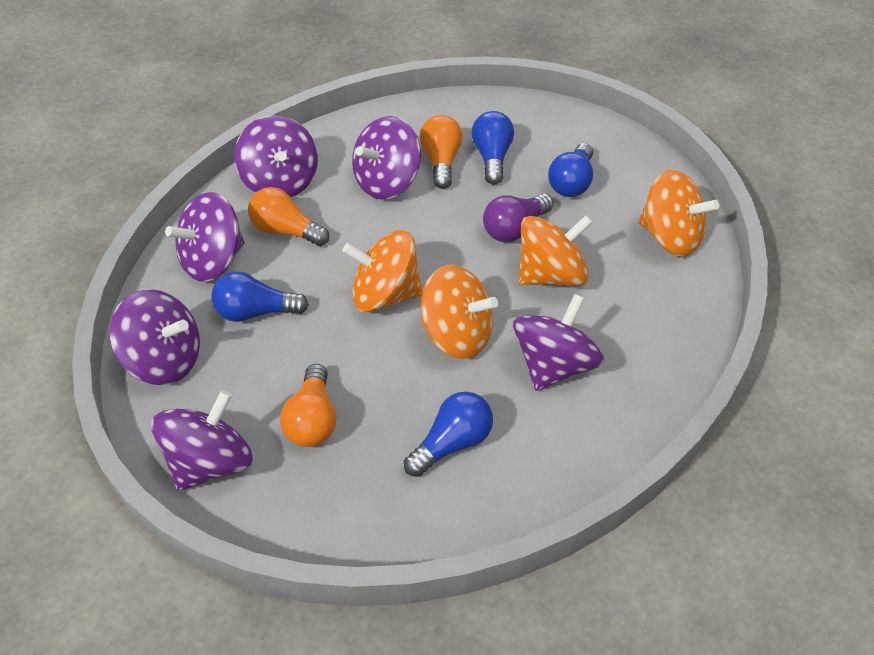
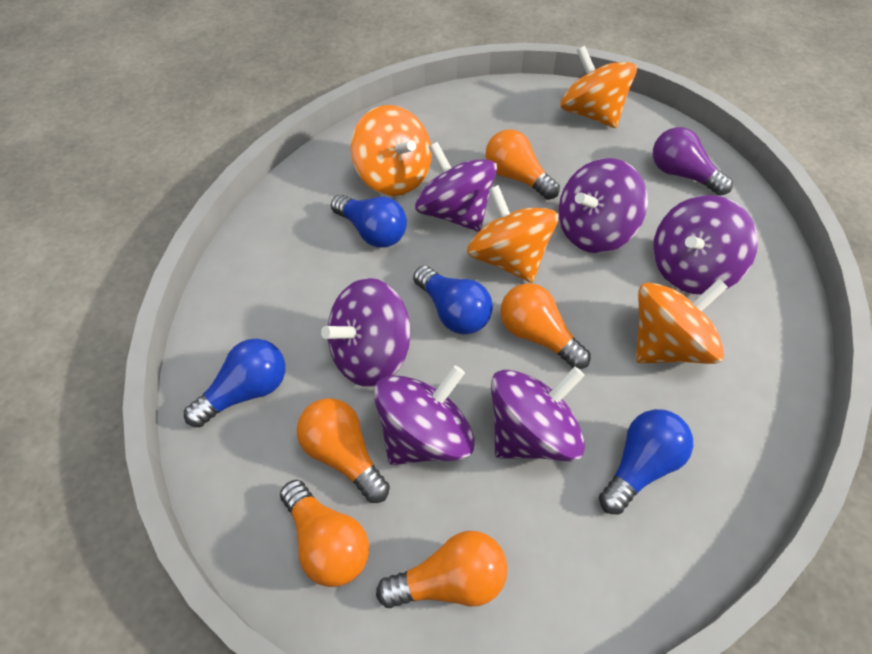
orange light bulb: [248,187,329,246] [280,364,336,447] [420,115,463,189] = 3 -> [280,480,369,587] [297,398,390,503] [376,531,508,608] [486,129,560,200] [500,283,591,369] = 5

